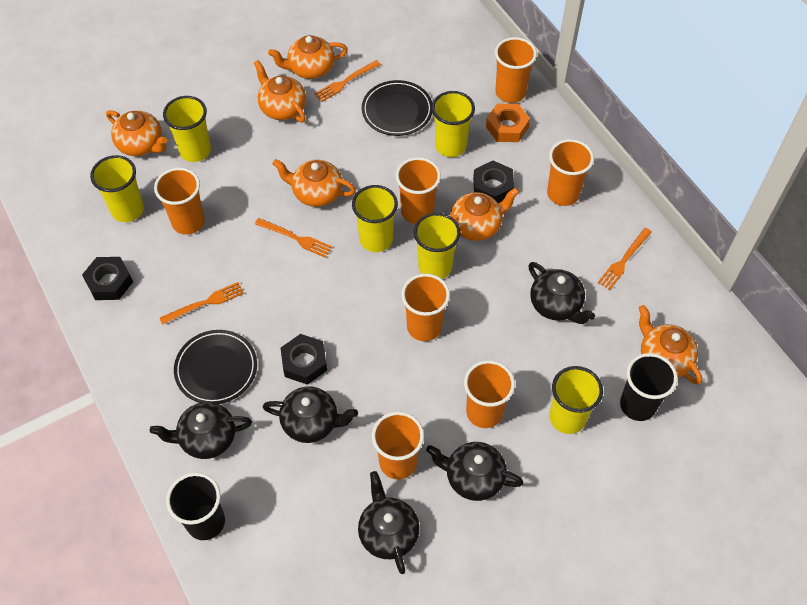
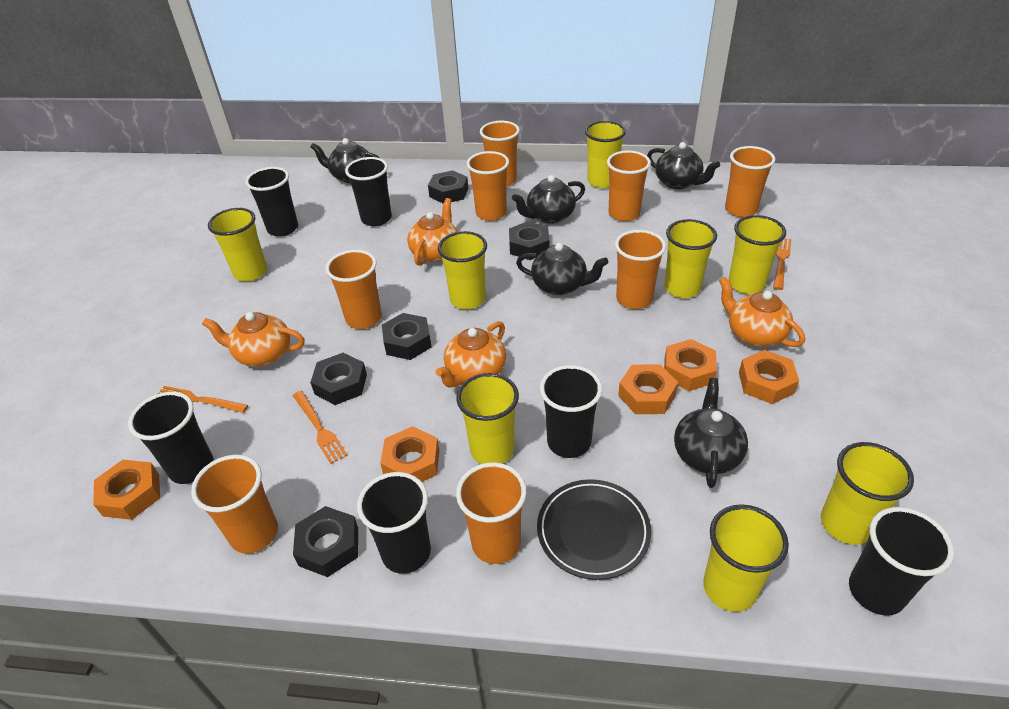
black cup: [166,472,225,540] [620,353,678,421] = 2 -> [128,392,214,484] [245,167,298,237] [345,157,392,226] [357,472,431,574] [540,365,602,458] [849,507,954,616] = 6
black nut: [82,257,133,300] [281,334,327,385] [473,161,514,203] = 3 -> [293,506,358,577] [310,353,367,405] [382,313,432,360] [428,170,468,204] [509,221,550,260] = 5
black plate: [174,330,257,404] [362,80,432,136] = 2 -> [537,479,651,580] = 1
orange cup: [154,168,205,235] [372,411,424,480] [396,157,441,224] [401,274,450,341] [464,360,515,428] [495,37,537,103] [547,139,594,206] = 7 -> [191,455,278,554] [326,250,382,329] [456,462,527,564] [467,151,509,221] [480,121,520,186] [607,151,651,221] [615,230,666,309] [725,146,775,217] = 8
orange fork: [160,282,244,325] [255,218,332,258] [314,60,381,102] [598,228,652,290] = 4 -> [158,386,248,413] [293,391,348,464] [773,239,792,290] = 3
orange nut: [486,104,530,142] = 1 -> [93,460,160,520] [380,426,439,482] [618,364,678,414] [664,339,717,391] [739,350,799,404] = 5
orange teapot: [106,110,167,156] [254,60,306,122] [268,35,348,79] [272,159,356,207] [450,187,519,241] [639,305,702,385] = 6 -> [202,312,305,367] [407,198,458,266] [436,321,506,388] [719,277,805,347] = 4
yellow cup: [90,155,144,222] [163,96,211,162] [352,185,398,252] [414,213,461,279] [432,91,475,157] [550,366,603,434] = 6 -> [208,208,267,282] [438,231,487,310] [456,373,519,464] [585,121,626,188] [664,219,717,298] [703,504,789,612] [729,215,786,294] [821,442,914,545] = 8

